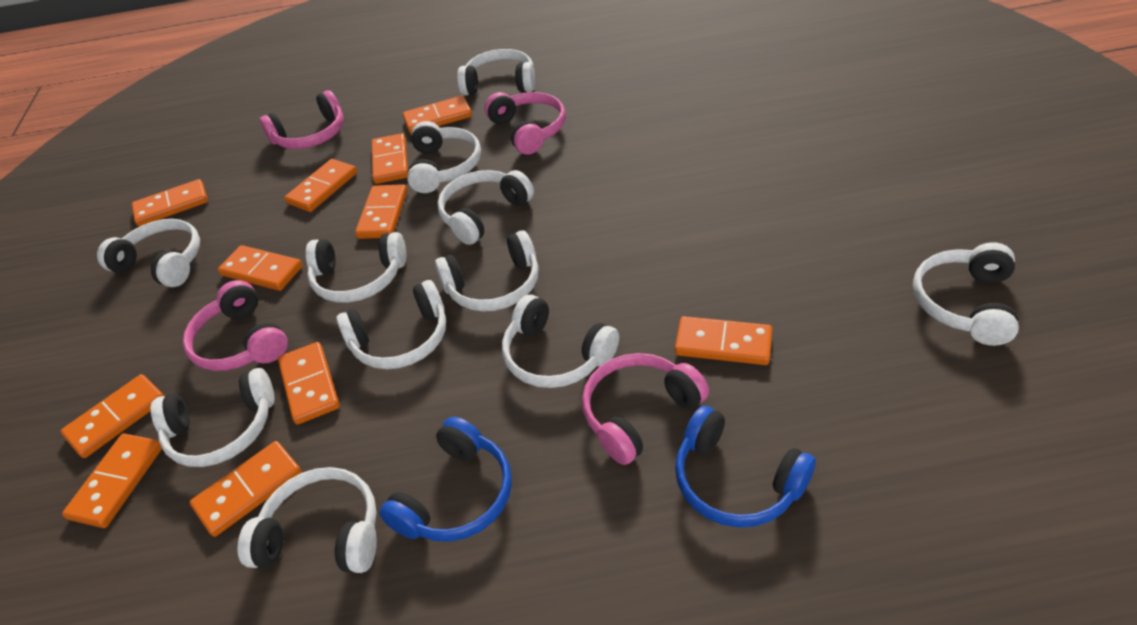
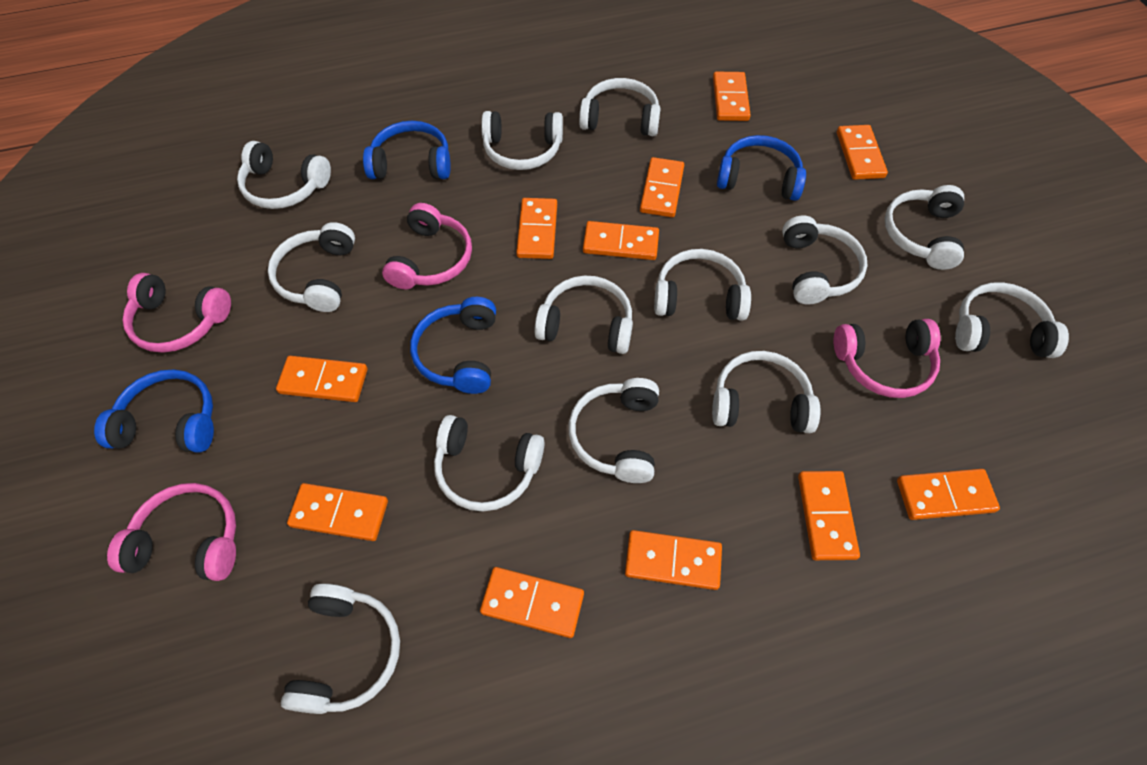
blue headphones: [379,417,512,542] [675,406,816,528] = 2 -> [94,369,214,453] [363,121,451,179] [410,297,496,394] [717,135,806,201] = 4
white headphones: [97,219,200,287] [151,368,274,467] [237,467,377,573] [306,232,406,303] [336,280,446,369] [407,121,481,193] [435,230,538,312] [437,170,534,245] [457,49,535,96] [502,294,619,388] [913,242,1019,346] = 11 -> [237,141,331,209] [268,222,355,312] [281,583,400,714] [434,415,544,512] [481,111,563,170] [534,275,633,354] [568,378,659,483] [579,78,661,136] [654,249,751,321] [712,351,821,433] [782,215,868,305] [885,185,964,270] [955,282,1069,358] = 13

